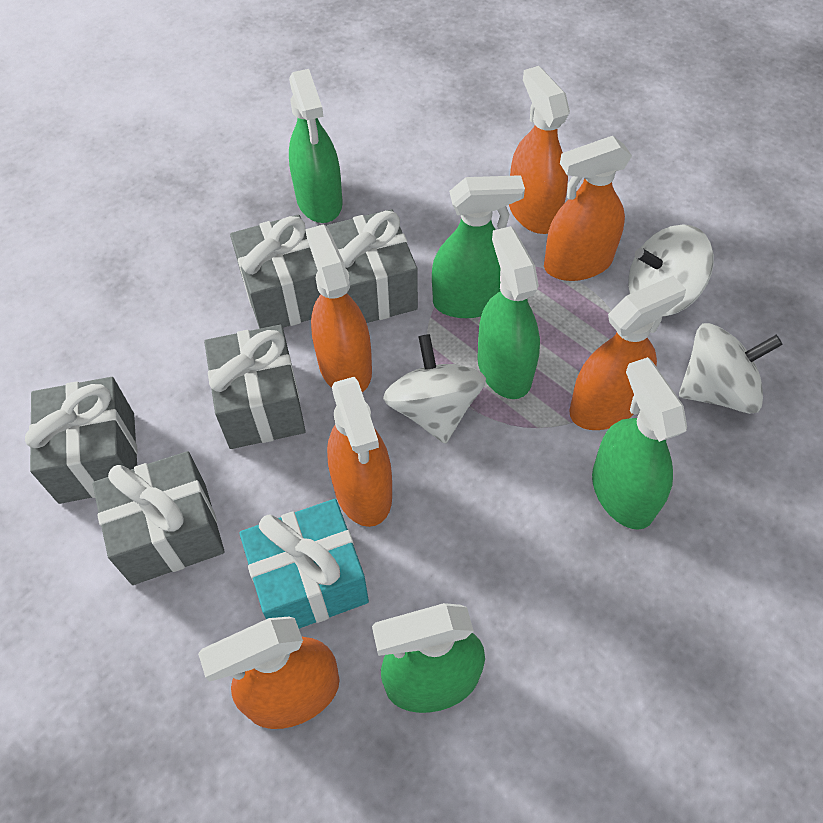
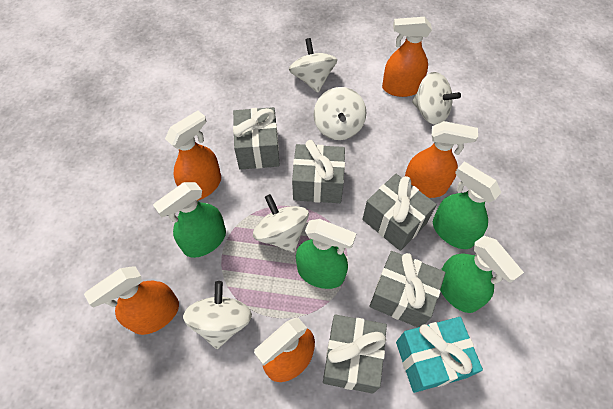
green spray bottle: [289,69,343,223] [372,603,485,713] [432,175,525,318] [477,226,540,399] [592,357,687,530] = 5 -> [153,182,226,258] [296,219,357,289] [433,162,502,249] [440,236,524,313] = 4
orange spray bottle: [198,617,339,729] [305,224,372,393] [327,377,392,527] [509,66,570,234] [544,136,632,281] [569,276,686,430] = 6 -> [84,266,179,335] [165,110,221,201] [254,317,315,382] [382,17,432,97] [405,121,478,198] = 5
white spinning top: [383,334,486,444] [628,224,714,316] [679,323,783,414] = 3 -> [183,281,252,349] [253,194,309,253] [289,38,337,92] [314,87,366,140] [412,72,461,125] = 5

